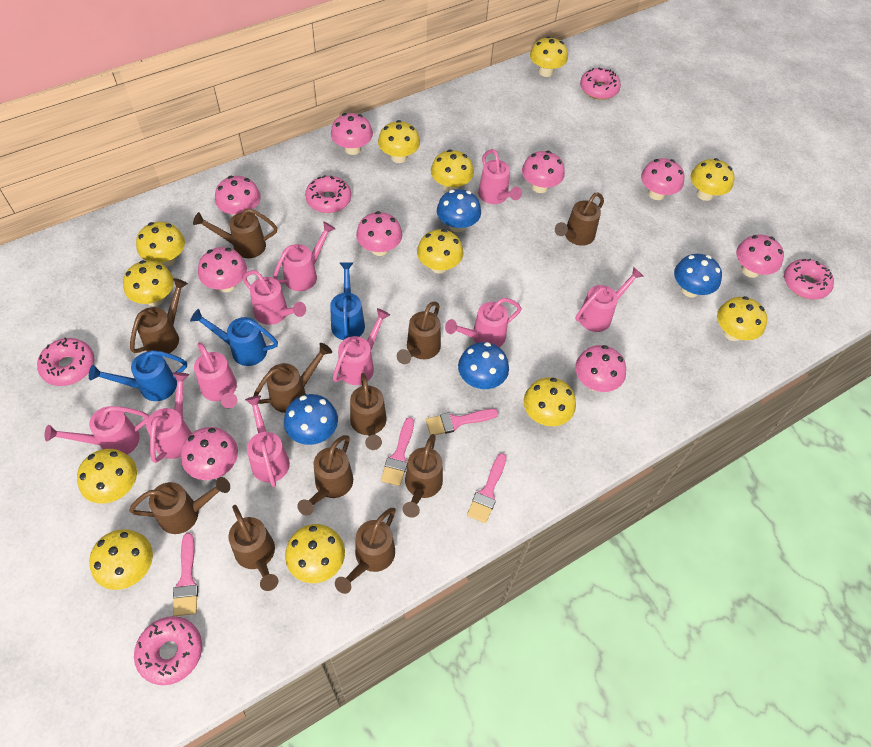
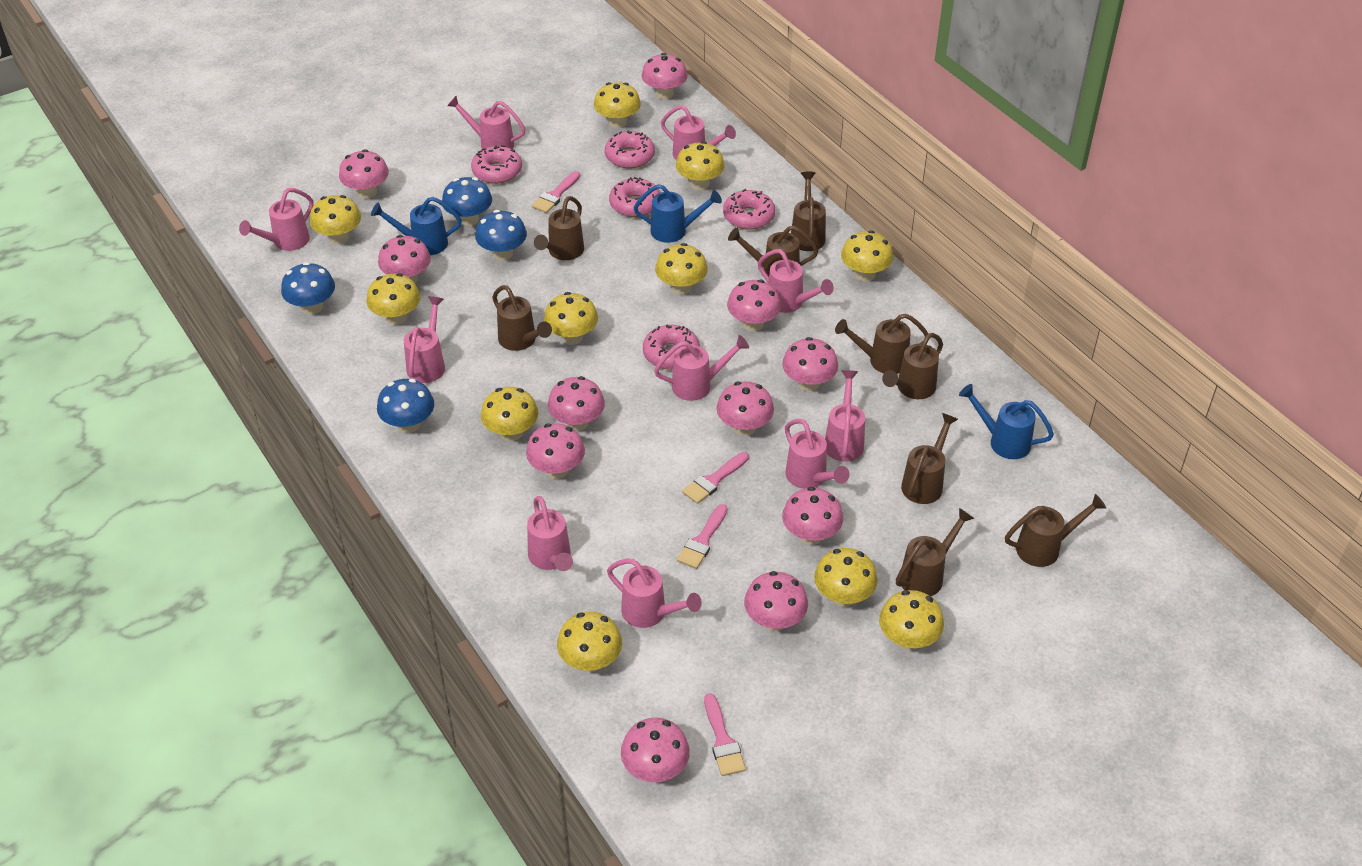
brown watering can: [129,477,230,534] [130,278,188,353] [193,208,277,258] [229,505,278,591] [254,343,332,413] [297,435,353,516] [335,508,396,594] [350,373,386,450] [397,301,441,364] [403,434,443,518] [555,192,604,246] = 11 -> [492,285,552,351] [534,196,584,260] [728,226,818,276] [791,171,826,251] [835,313,928,374] [882,333,943,399] [896,508,974,596] [901,413,958,504] [1005,494,1106,567] = 9
pink mushroom: [181,427,238,480] [198,247,247,292] [215,176,261,216] [331,113,373,155] [356,211,402,256] [522,151,565,193] [575,345,626,392] [641,158,685,200] [736,235,784,278] = 9 -> [339,149,389,199] [378,235,431,283] [526,423,585,479] [548,376,605,431] [621,718,690,782] [642,53,688,99] [717,381,774,436] [727,280,781,331] [744,571,808,631] [782,337,838,391] [782,487,843,545] = 11
yellow mushroom: [77,449,137,504] [89,529,153,590] [123,260,174,306] [136,222,185,266] [285,524,345,583] [378,120,420,163] [417,229,463,274] [431,149,474,192] [523,377,576,426] [530,36,568,77] [691,158,735,201] [717,296,767,341] = 12 -> [310,195,361,244] [366,273,420,325] [481,387,538,441] [544,292,598,345] [557,612,622,672] [594,82,641,128] [655,243,708,295] [676,141,725,190] [814,548,877,607] [841,230,893,282] [879,590,944,650] = 11

